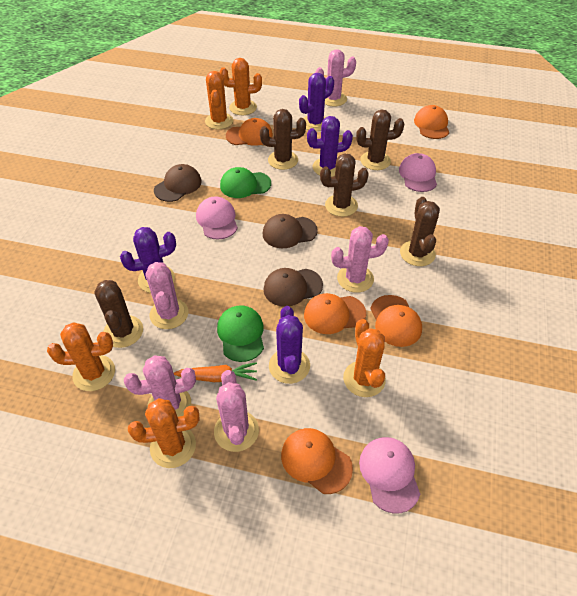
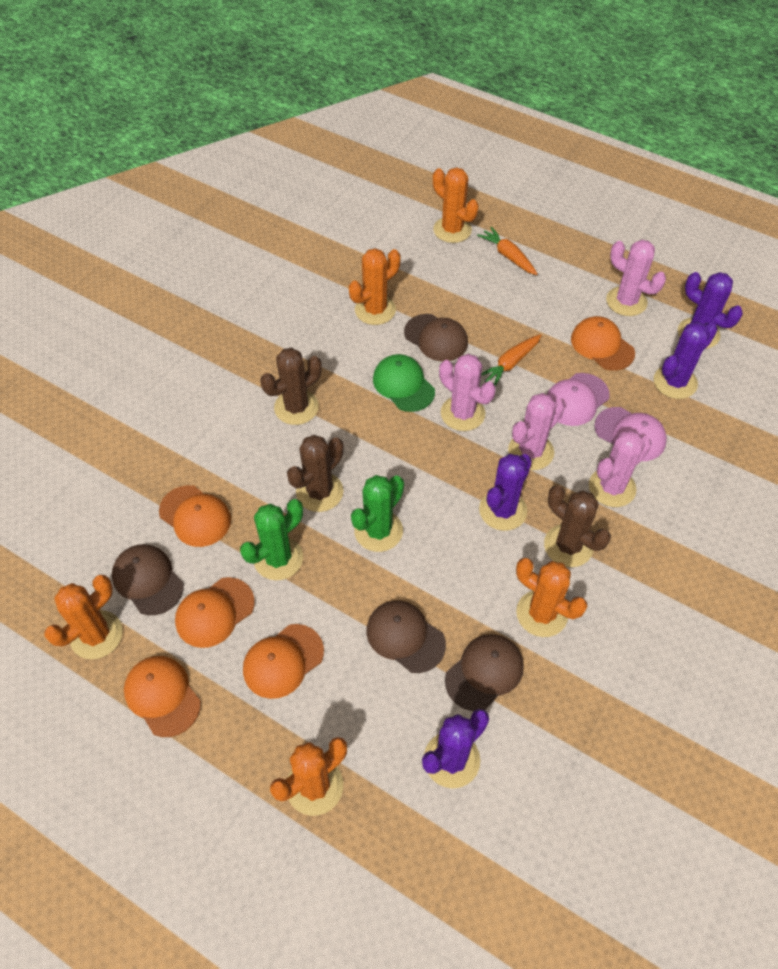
brown cactus: [94,280,143,348] [260,109,306,170] [320,154,369,217] [356,109,404,170] [400,197,440,266] = 5 -> [260,348,322,425] [287,435,344,512] [544,485,611,567] = 3
brown cap: [154,164,202,202] [262,214,318,248] [264,268,323,307] = 3 -> [112,544,184,615] [366,600,446,673] [404,314,468,361] [445,634,524,711] = 4
green cactus: none = 0 -> [240,499,303,580] [351,475,404,552] = 2
green cap: [217,305,264,362] [220,167,271,198] = 2 -> [373,354,435,412] = 1
orange carrot: [174,362,257,382] = 1 -> [477,227,537,275] [481,334,542,386] = 2
pink cactus: [124,355,196,417] [146,262,188,329] [214,370,259,452] [315,49,356,107] [331,226,389,293] = 5 -> [439,354,496,431] [508,393,565,470] [589,430,652,507] [606,240,666,316] = 4
pink cap: [196,197,238,240] [359,437,420,514] [399,153,437,192] = 3 -> [547,373,610,426] [594,407,667,461] = 2

